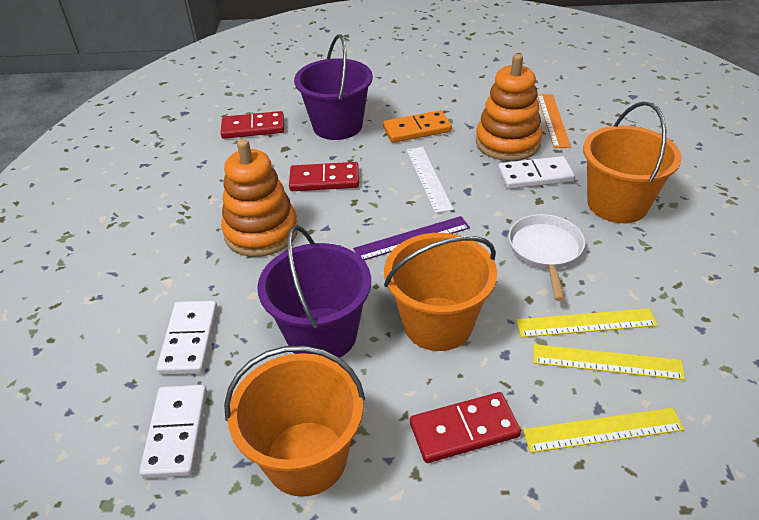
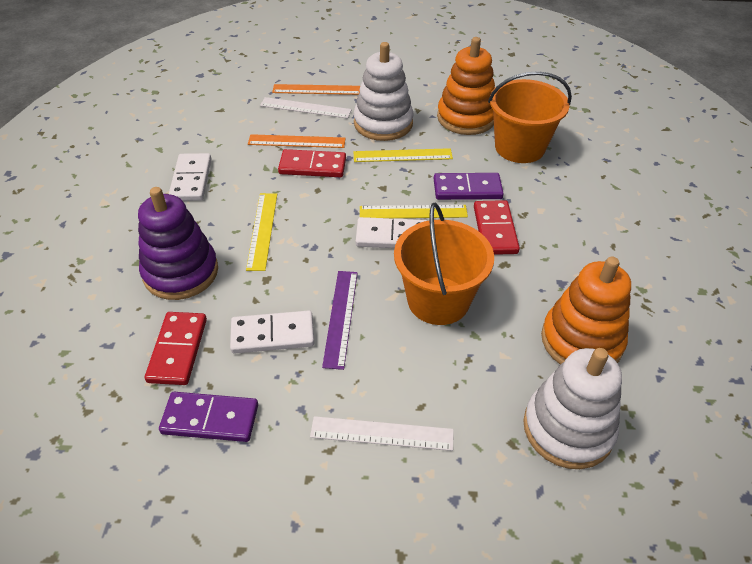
orange bucket: [224,346,365,497] [384,233,497,351] [583,101,682,223] = 3 -> [394,203,494,325] [488,71,572,163] = 2
orange domino: [383,110,452,143] = 1 -> none = 0
orange ruler: [537,94,571,148] = 1 -> [248,134,345,148] [272,84,360,95] = 2
purple bucket: [257,225,371,358] [294,34,373,140] = 2 -> none = 0
purple domino: none = 0 -> [159,392,258,442] [434,173,504,200] = 2
purple stacking toy: none = 0 -> [138,187,218,300] = 1
white pan: [509,214,585,301] = 1 -> none = 0
white ruler: [407,147,453,213] = 1 -> [260,97,352,118] [310,416,454,451] = 2
white stacking toy: none = 0 -> [354,42,414,141] [523,348,622,469] = 2

